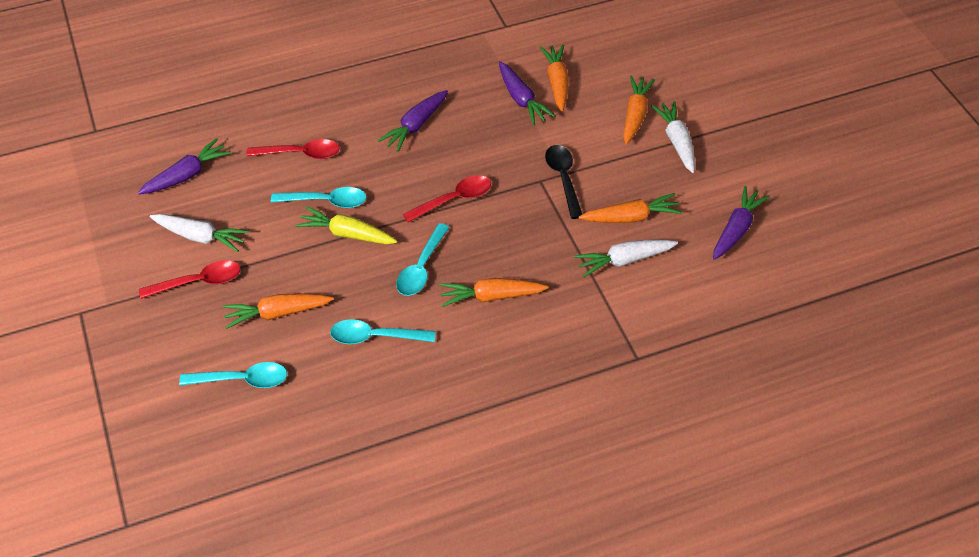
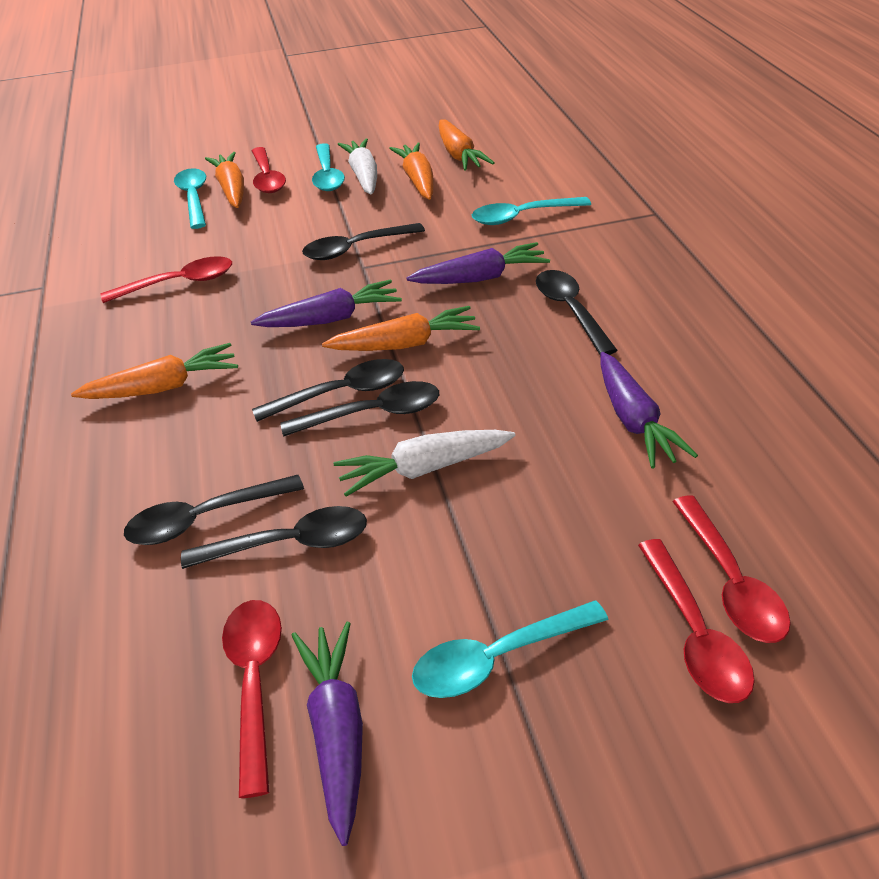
black spoon: [545,145,582,219] = 1 -> [124,475,304,545] [181,506,367,569] [252,359,404,422] [280,381,439,436] [302,223,425,260] [536,270,618,355] = 6
red spoon: [139,260,240,299] [247,139,340,159] [403,175,491,222] = 3 -> [101,256,232,303] [222,600,282,798] [252,147,286,193] [638,539,755,703] [673,495,791,643] = 5
white carrot: [150,214,249,252] [574,240,678,277] [651,101,695,173] = 3 -> [333,430,515,497] [338,138,377,194] = 2
yellow carrot: [296,206,397,244] = 1 -> none = 0

